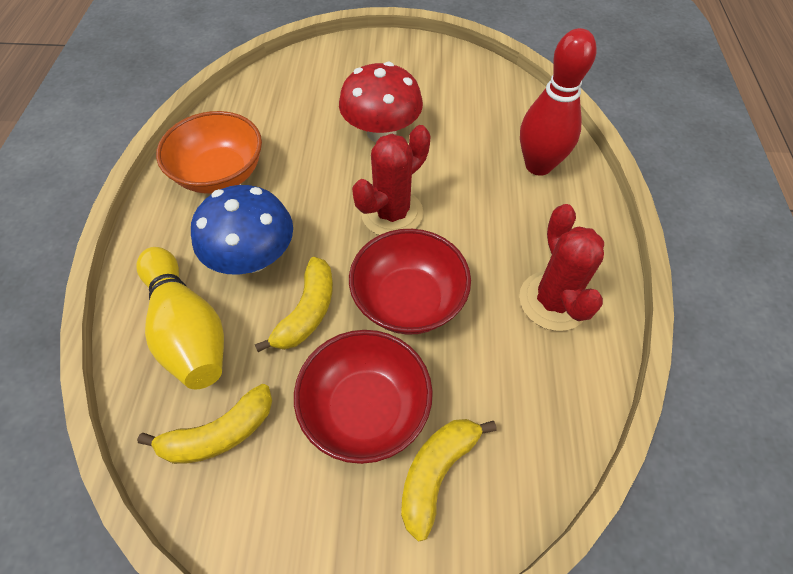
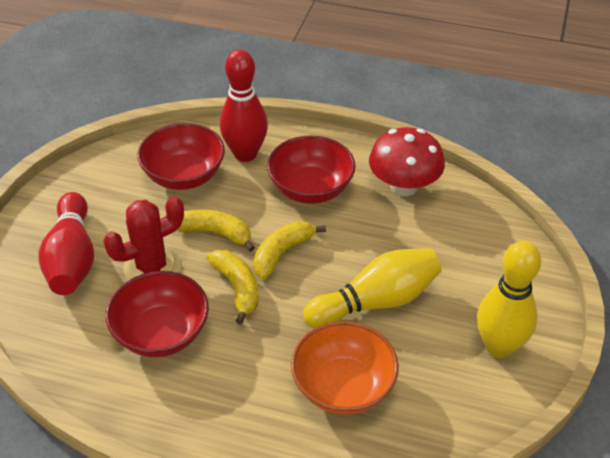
blue mushroom: [191,185,293,275] = 1 -> none = 0
red bowl: [294,330,433,464] [349,229,471,335] = 2 -> [106,271,209,357] [137,123,225,190] [267,135,355,204] = 3
red bowling pin: [520,28,596,176] = 1 -> [38,192,94,295] [220,49,268,162] = 2
red cactus: [352,125,431,235] [519,204,604,331] = 2 -> [103,196,184,280] = 1
yellow bowling pin: [136,247,224,389] = 1 -> [303,248,442,328] [477,241,541,358] = 2

